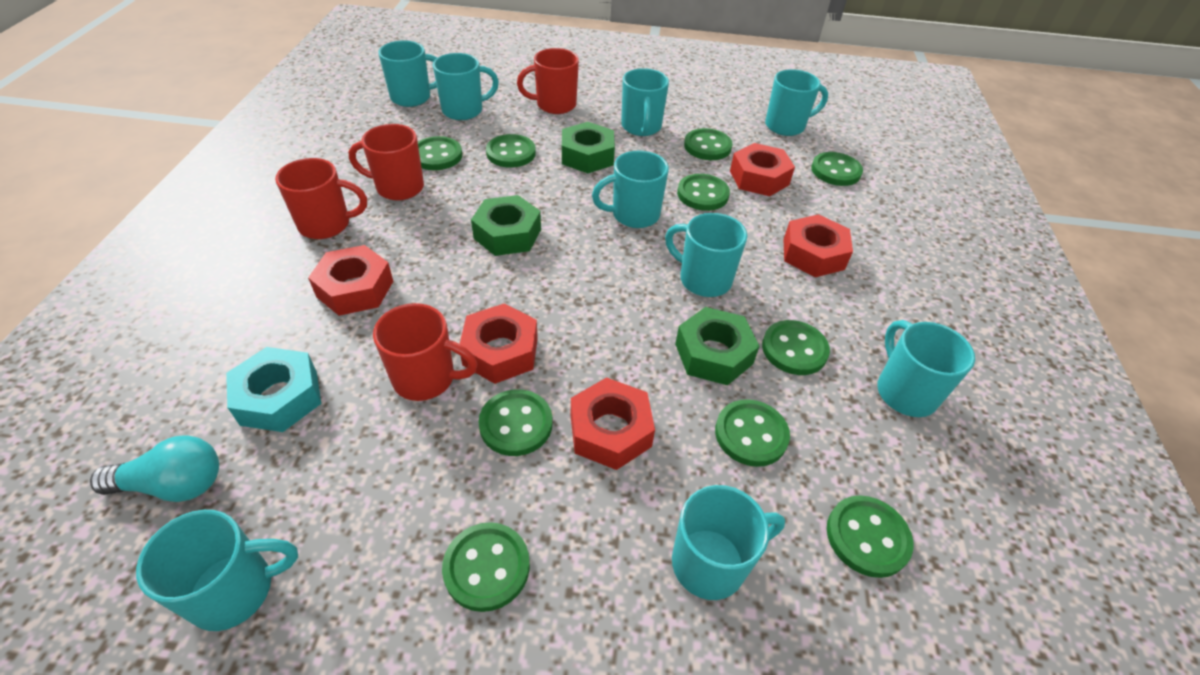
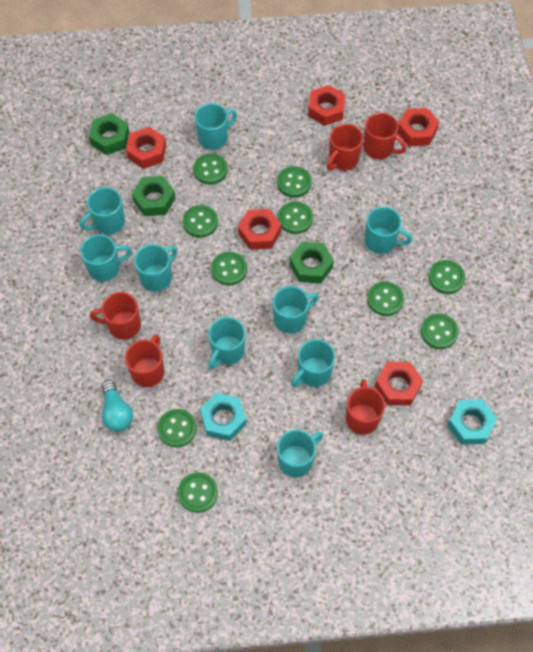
red mug: [275,158,367,239] [349,124,424,200] [373,303,478,401] [517,48,579,114] = 4 -> [90,292,141,340] [125,335,164,387] [327,124,363,171] [346,379,385,435] [363,113,407,159] = 5
turquoise nut: [226,347,321,432] = 1 -> [200,393,246,441] [447,399,497,445] = 2

